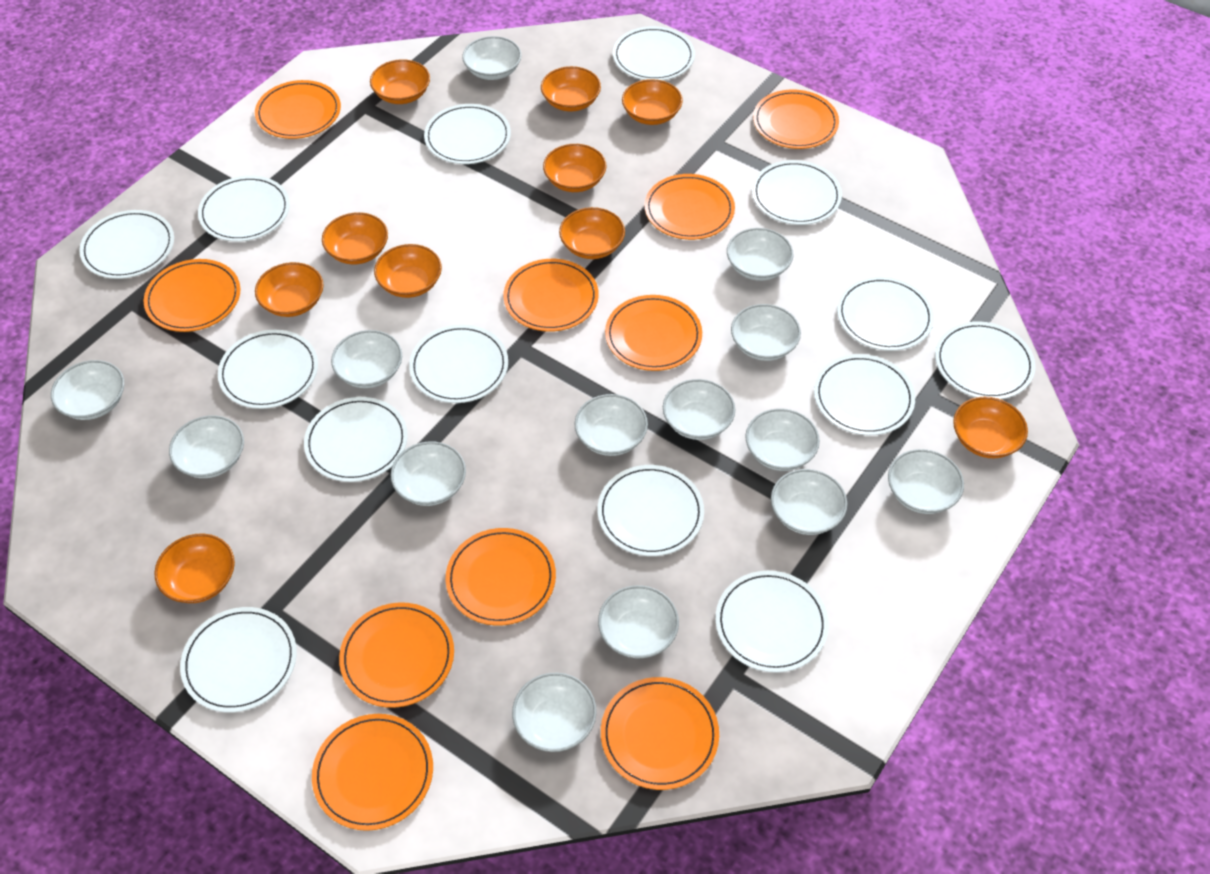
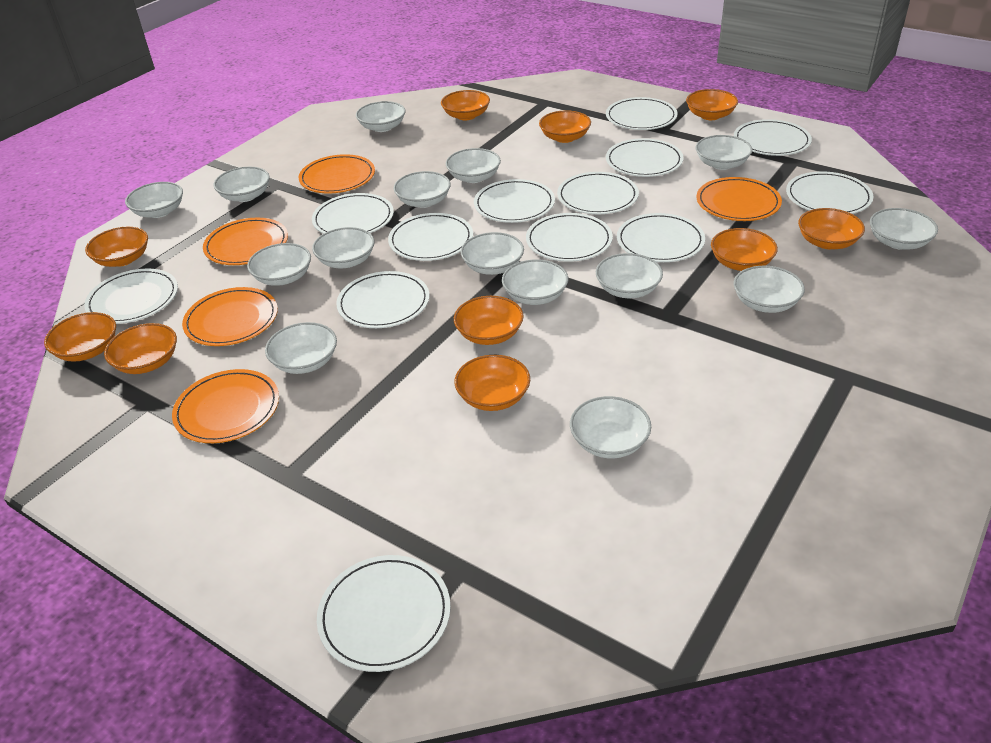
orange plate: [143,259,241,332] [255,80,341,139] [312,714,433,831] [339,602,454,708] [445,528,556,626] [503,259,599,332] [601,677,719,790] [605,295,702,371] [644,174,735,240] [753,89,839,149] = 10 -> [172,369,279,443] [182,287,278,346] [203,218,288,265] [298,154,375,193] [697,177,782,221] = 5
white bowl: [51,360,124,420] [169,415,244,478] [331,330,402,388] [391,441,466,506] [462,36,522,80] [512,673,597,752] [574,394,648,456] [598,585,679,658] [663,379,735,440] [727,228,793,281] [731,304,801,361] [745,408,820,471] [771,469,847,535] [888,449,964,514] = 14 -> [125,182,183,218] [213,167,270,202] [247,243,311,286] [265,322,337,374] [312,227,374,268] [356,101,406,132] [394,171,451,208] [446,148,501,183] [460,232,524,275] [502,259,568,305] [570,396,651,458] [596,253,663,298] [696,135,752,170] [734,266,805,313] [870,208,938,250] = 15
white plate: [79,210,174,279] [180,607,297,712] [198,175,290,242] [218,330,318,409] [304,397,408,482] [409,324,508,403] [424,104,511,164] [598,465,704,556] [613,26,695,80] [715,571,829,673] [752,160,842,225] [814,354,915,435] [837,276,934,351] [935,321,1035,399] = 14 -> [84,268,178,324] [312,193,394,234] [317,555,451,672] [336,271,429,328] [388,213,473,261] [474,179,555,223] [526,213,613,262] [557,172,639,214] [606,97,678,130] [606,138,683,177] [617,213,705,262] [734,119,812,156] [786,172,873,214] = 13

